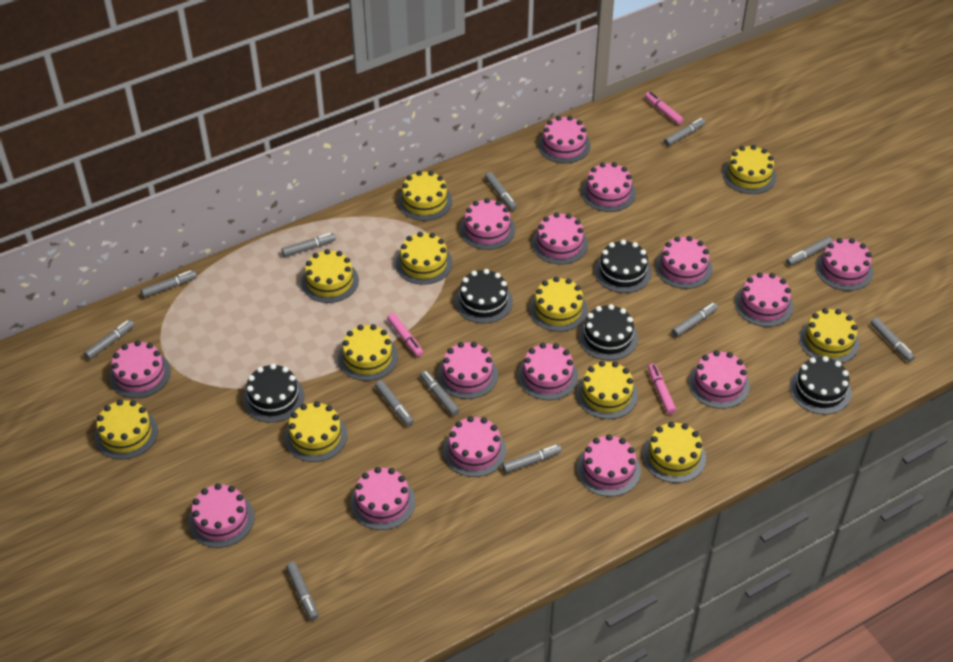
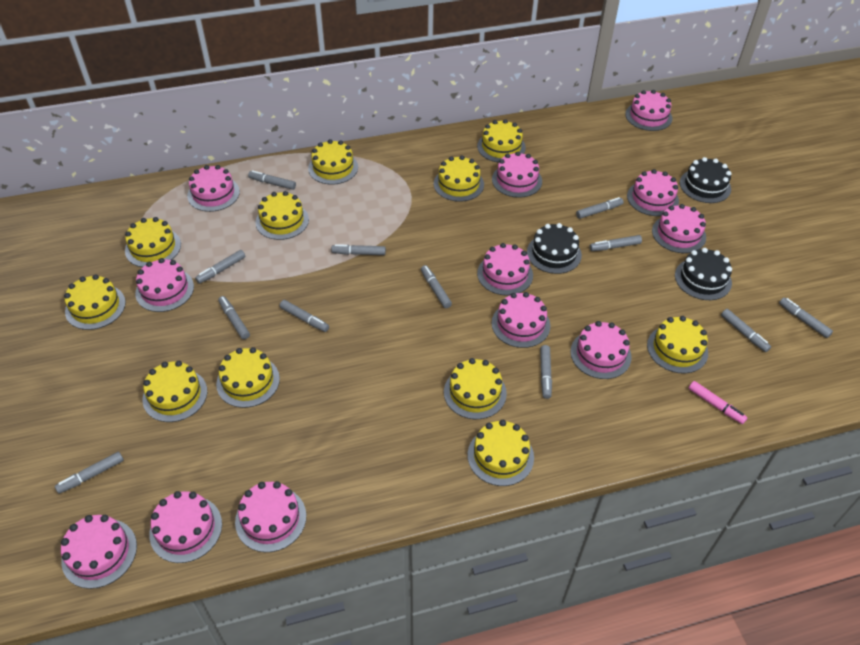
black cake: [243,364,304,423] [455,269,513,324] [578,304,638,360] [594,240,652,293] [790,356,852,415] = 5 -> [527,223,582,274] [675,248,732,300] [680,157,732,203] = 3
pink cake: [109,340,171,398] [188,483,254,548] [350,467,415,530] [437,342,498,399] [443,416,506,477] [460,198,515,250] [517,343,578,400] [532,212,588,265] [538,116,590,163] [577,434,641,497] [581,162,636,212] [655,236,712,289] [688,350,750,409] [735,272,794,327] [815,238,874,291] = 15 -> [61,515,137,589] [135,258,194,312] [149,491,222,563] [187,165,240,212] [235,481,306,552] [477,243,533,296] [492,152,542,198] [492,292,551,348] [570,321,632,379] [625,90,672,131] [627,169,679,216] [652,204,706,253] = 12
pink marker: [387,313,423,357] [645,92,684,125] [648,364,676,414] = 3 -> [688,381,747,424] = 1

